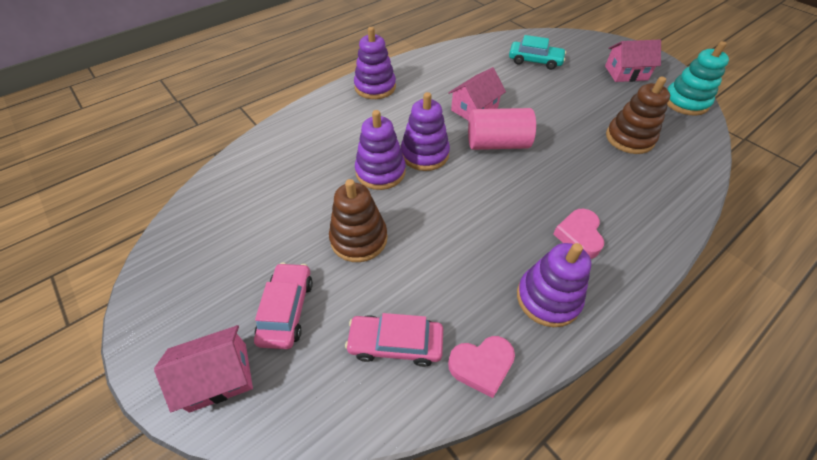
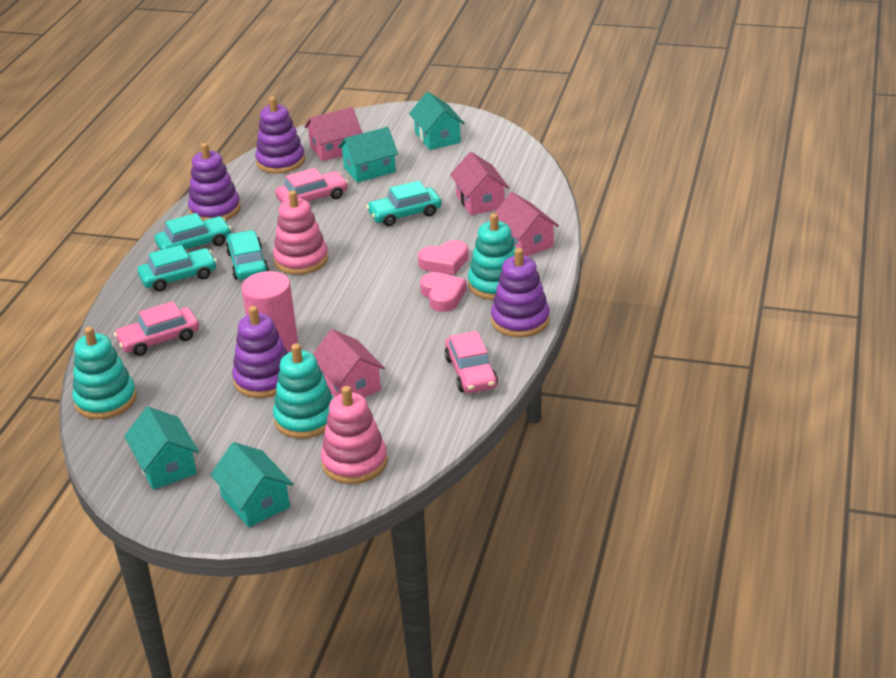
brown stacking toy: [329,179,387,262] [606,77,670,154] = 2 -> none = 0
pink car: [254,263,313,349] [345,313,443,367] = 2 -> [114,301,199,356] [275,168,348,203] [444,331,498,393] = 3
pink house: [154,325,253,413] [448,67,506,121] [605,40,661,82] = 3 -> [304,107,362,161] [313,329,385,397] [450,152,509,215] [495,192,559,256] = 4
pink stacking toy: none = 0 -> [273,191,328,275] [321,386,388,484] = 2
turquoise car: [509,35,566,70] = 1 -> [138,245,217,291] [155,213,231,250] [226,230,269,280] [366,181,442,226] = 4
turquoise house: none = 0 -> [124,407,199,490] [210,442,293,527] [338,127,398,183] [409,92,465,150] = 4
turquoise stacking toy: [667,41,729,116] = 1 -> [72,326,137,419] [273,343,333,439] [468,213,516,300] = 3

